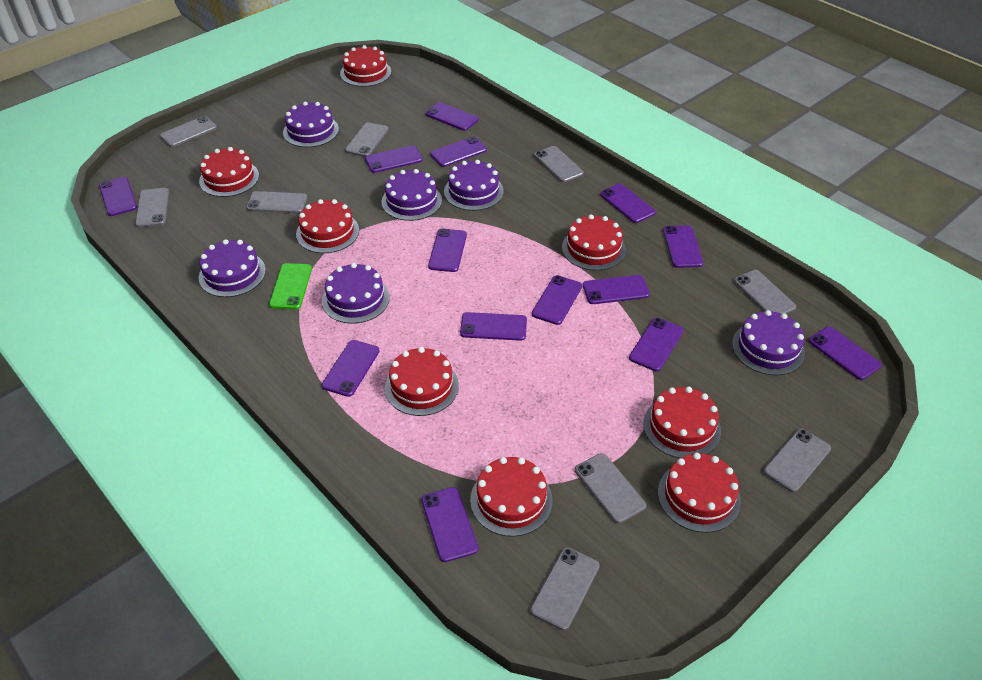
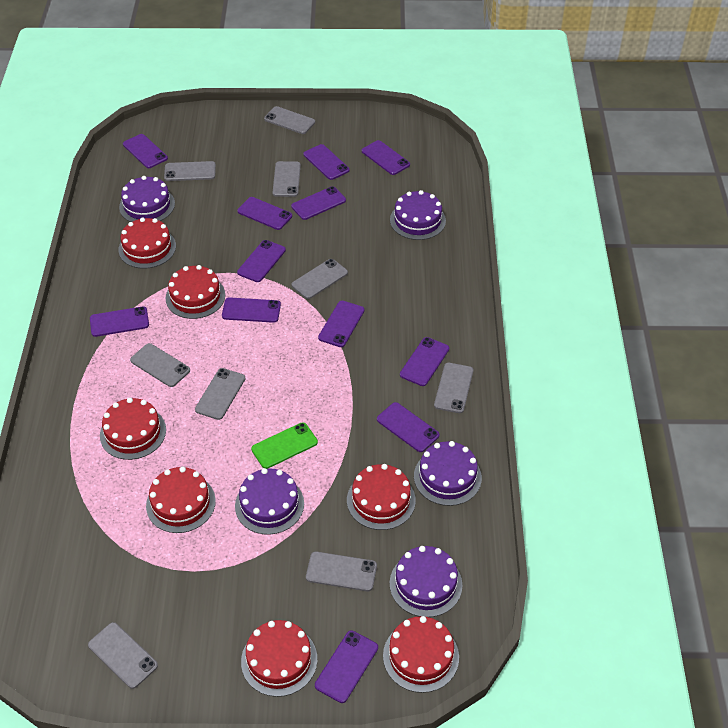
purple cake: [199,239,266,297] [283,102,339,147] [322,263,390,324] [382,169,442,221] [444,160,504,211] [732,310,805,376] = 6 -> [119,176,175,222] [235,468,304,535] [390,190,446,240] [390,546,462,617] [414,441,482,506] = 5
purple phone: [99,177,137,216] [321,340,380,397] [365,146,423,173] [421,487,478,562] [425,102,478,131] [428,228,467,272] [430,137,487,167] [460,312,527,341] [532,275,582,325] [583,275,650,304] [600,184,656,223] [629,318,684,371] [663,226,703,268] [809,326,882,380] = 14 -> [90,306,149,337] [123,134,168,168] [222,297,281,323] [237,197,292,230] [237,240,286,282] [291,186,346,220] [303,144,350,180] [315,630,378,703] [318,301,365,347] [362,140,410,175] [377,402,440,452] [400,337,449,386] = 12
red cake: [199,147,259,197] [296,199,359,253] [340,45,391,87] [385,347,459,416] [470,457,552,537] [562,214,626,270] [643,387,721,458] [658,453,741,533] = 8 -> [100,398,166,460] [118,217,176,269] [146,467,216,533] [166,265,225,319] [241,620,317,697] [347,464,416,530] [383,616,459,693] = 7

